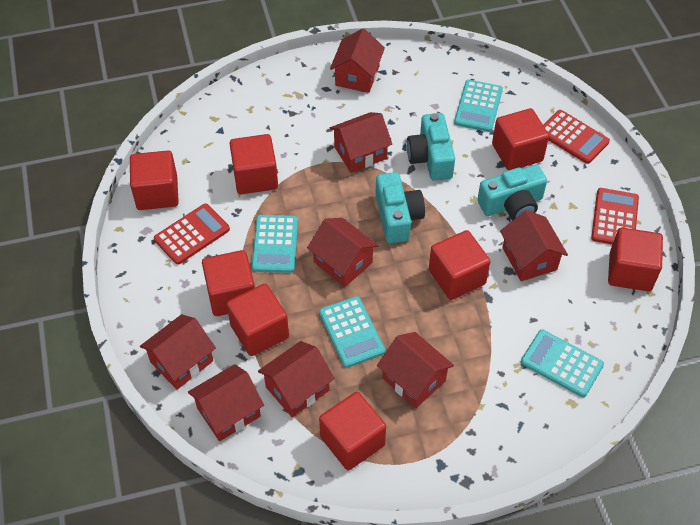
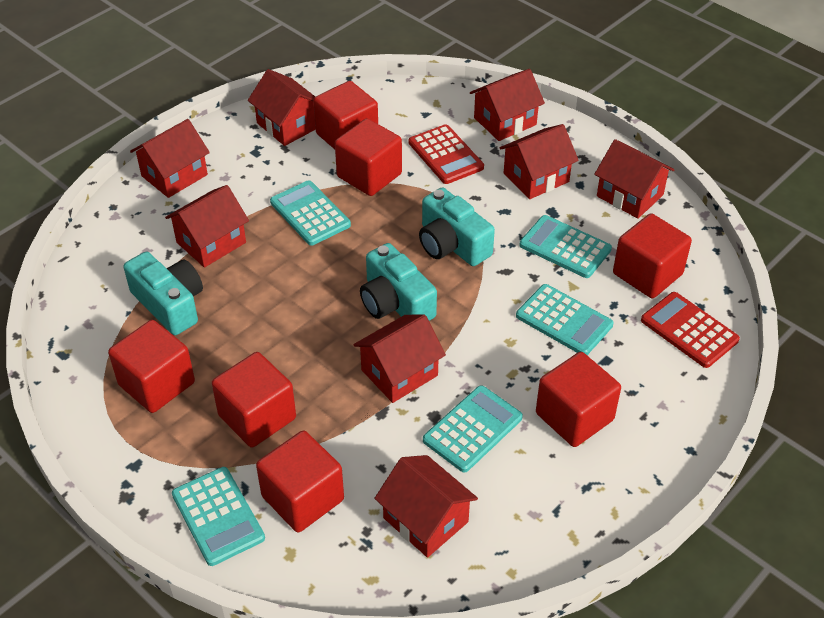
red calculator: [154,203,230,265] [543,110,610,164] [591,188,639,245] = 3 -> [409,124,484,184] [641,292,740,368] = 2
red cube: [130,150,179,210] [202,250,255,316] [226,284,289,356] [230,134,278,194] [319,392,386,470] [429,230,491,300] [492,108,549,171] [608,228,663,291] = 8 -> [108,320,195,413] [212,352,296,447] [256,431,344,532] [313,81,378,149] [335,118,402,196] [536,352,621,447] [613,213,692,298] = 7
turquoise calculator: [252,215,298,273] [319,296,385,368] [454,80,503,132] [521,329,604,397] = 4 -> [172,467,265,566] [270,180,351,246] [423,385,523,473] [516,284,614,355] [519,215,612,278] = 5

